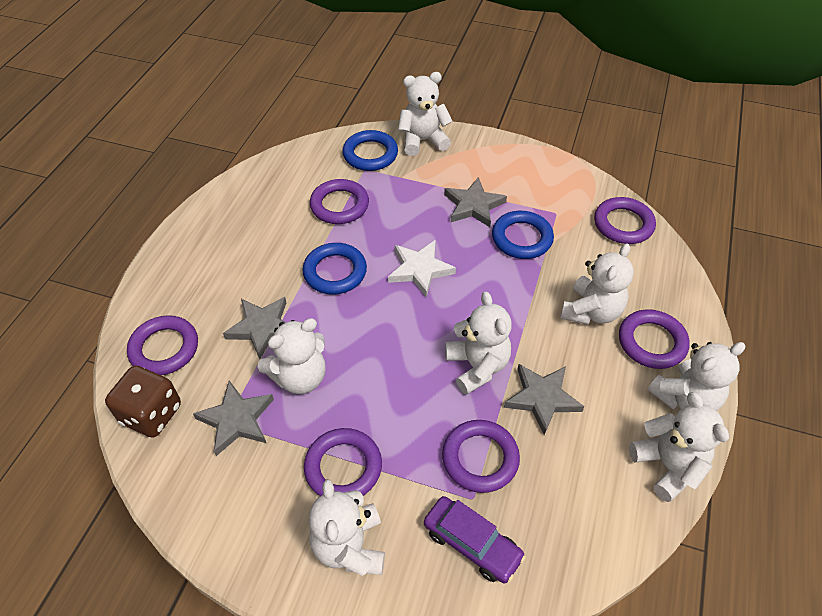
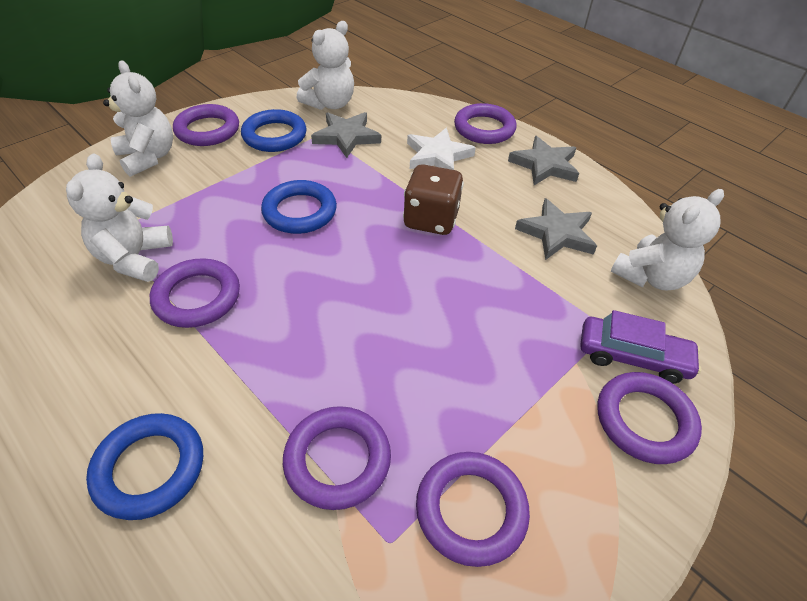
grey star: [193,381,274,456] [223,297,286,359] [444,177,507,227] [504,364,584,435] = 4 -> [311,112,381,158] [508,136,579,185] [515,198,597,260] = 3
white teddy bear: [258,318,326,394] [309,479,385,576] [398,72,452,156] [445,292,512,395] [560,244,634,325] [629,392,729,502] [648,342,745,411] = 7 -> [66,154,173,282] [103,60,173,177] [297,21,354,110] [611,189,724,291] = 4

